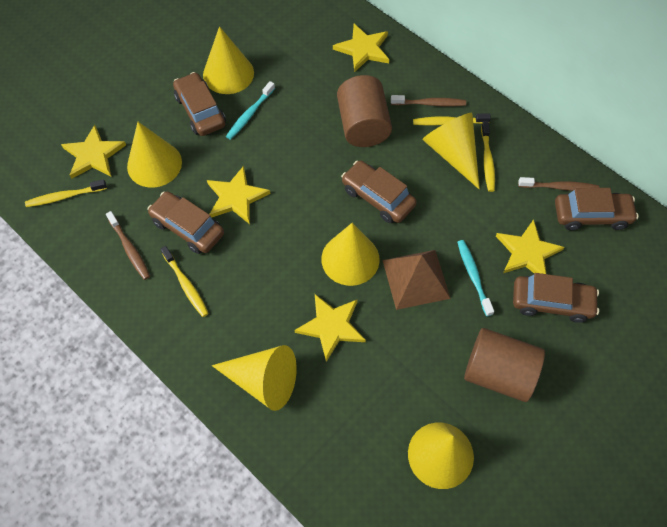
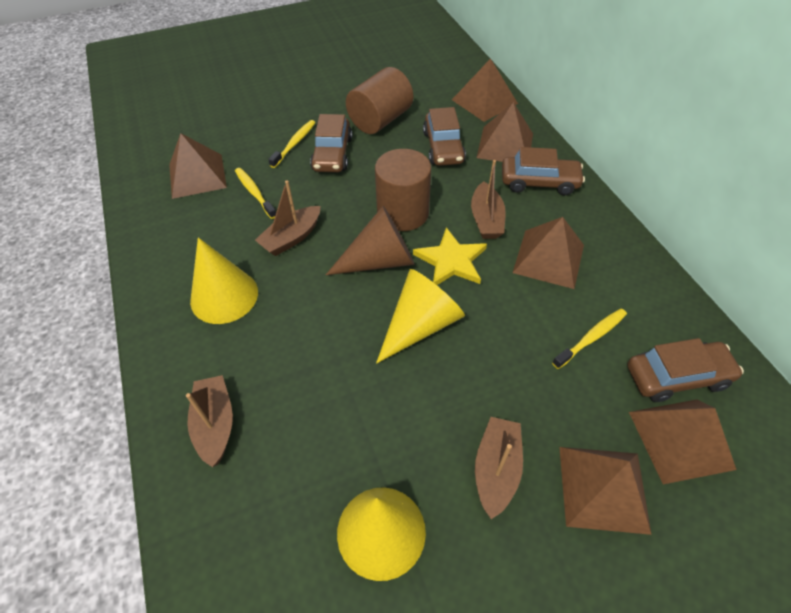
brown boat: none = 0 -> [186,375,233,467] [255,180,320,256] [471,160,506,239] [475,417,523,519] = 4
brown car: [147,191,224,254] [173,72,226,136] [341,160,417,223] [513,273,599,323] [555,188,639,230] = 5 -> [310,114,352,172] [423,107,466,166] [502,147,585,195] [627,338,744,402] = 4
brown cone: none = 0 -> [326,206,415,275] = 1
brown pyramid: [382,250,451,310] = 1 -> [169,133,227,199] [452,58,518,122] [477,102,533,162] [513,217,584,289] [559,447,652,535] [629,400,736,484] = 6
brown toothbrush: [106,211,150,280] [391,95,466,106] [518,177,599,191] = 3 -> none = 0
turquoise toothbrush: [226,81,275,140] [457,240,494,316] = 2 -> none = 0
yellow cone: [127,122,182,187] [203,26,254,94] [212,345,297,411] [321,223,380,286] [408,423,474,489] [422,113,480,189] = 6 -> [190,237,258,324] [337,487,426,581] [376,269,465,364] = 3
yellow star: [61,125,126,179] [207,166,271,224] [294,294,366,362] [333,24,389,72] [496,219,564,274] = 5 -> [413,227,487,285] = 1
yellow toothbrush: [25,179,107,207] [161,246,209,317] [413,113,491,125] [481,121,495,192] = 4 -> [235,168,276,219] [268,120,316,168] [552,308,627,369] = 3

